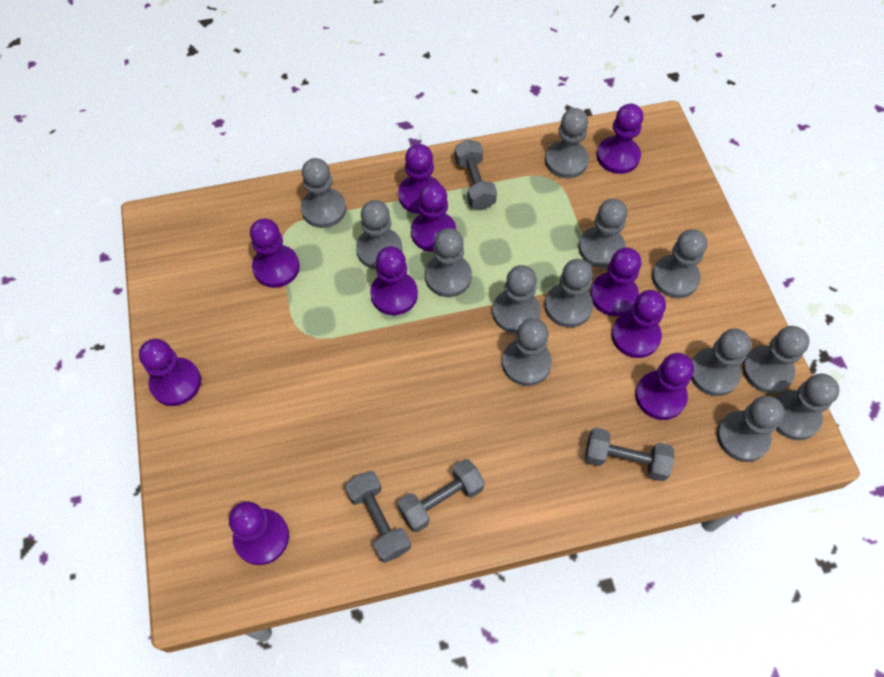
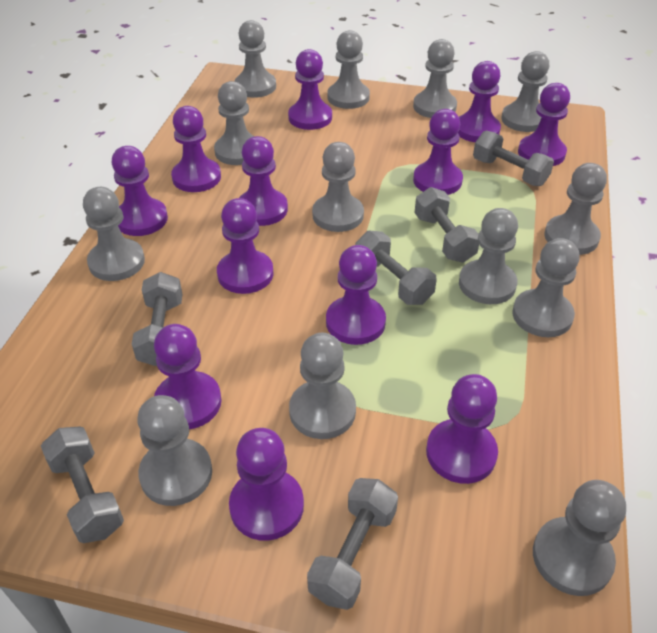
grey dumbbell: [345,471,411,563] [398,459,485,532] [455,139,497,210] [585,428,674,481] = 4 -> [41,426,124,543] [132,272,183,366] [307,478,398,610] [355,231,437,305] [414,187,479,263] [473,131,554,186] = 6
purple pawn: [139,339,201,406] [229,502,289,565] [250,219,300,288] [370,246,418,315] [398,144,441,214] [411,183,456,252] [590,247,641,316] [597,103,644,174] [611,290,666,358] [635,353,694,420] = 10 -> [112,146,168,236] [154,324,222,429] [171,106,221,192] [217,198,274,294] [229,428,304,541] [239,136,288,226] [288,49,332,130] [326,245,386,345] [413,109,463,195] [426,374,498,484] [458,61,501,142] [518,83,570,166] = 12

